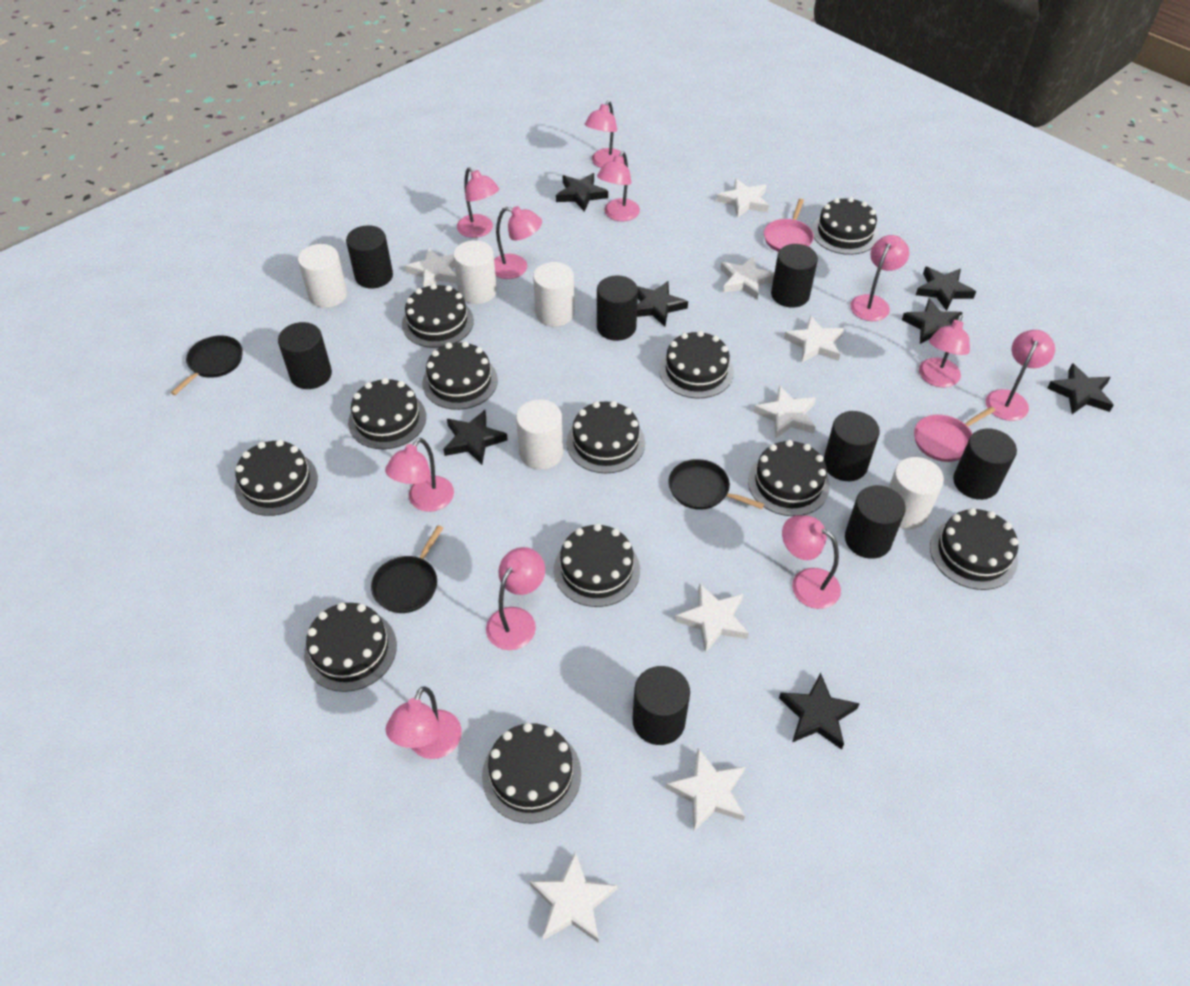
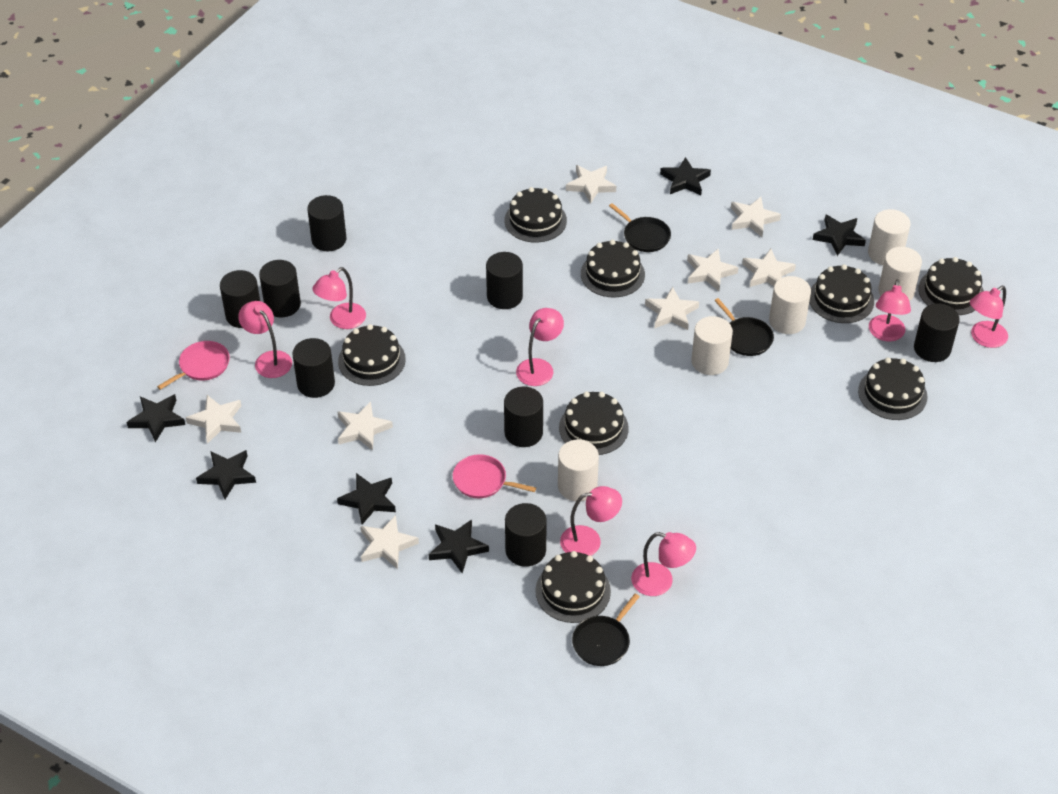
black cake: [235,440,318,516] [304,602,397,692] [348,378,426,449] [402,284,474,348] [422,341,498,410] [482,723,581,823] [554,524,640,607] [566,401,645,473] [659,331,734,398] [748,440,830,516] [812,197,879,255] [930,508,1018,590] = 12 -> [338,324,406,386] [504,187,567,242] [535,551,611,623] [559,391,629,455] [581,240,645,298] [809,264,874,323] [858,358,928,420] [918,257,984,315] = 8
black star: [443,410,508,465] [556,173,608,212] [637,281,688,327] [779,673,860,750] [902,299,963,344] [916,267,976,311] [1047,363,1114,414] = 7 -> [126,394,185,443] [196,450,256,499] [337,473,396,524] [429,519,489,573] [660,157,711,195] [813,215,866,256] = 6
pink lamp: [385,438,454,512] [386,687,462,759] [457,167,499,238] [486,547,545,650] [494,206,542,279] [584,101,624,168] [597,152,640,221] [782,515,841,609] [850,235,910,321] [919,315,970,388] [985,330,1055,421] = 11 -> [238,301,292,378] [312,267,366,329] [516,308,564,386] [560,486,622,556] [631,532,696,596] [869,279,911,342] [970,286,1008,348] = 7

